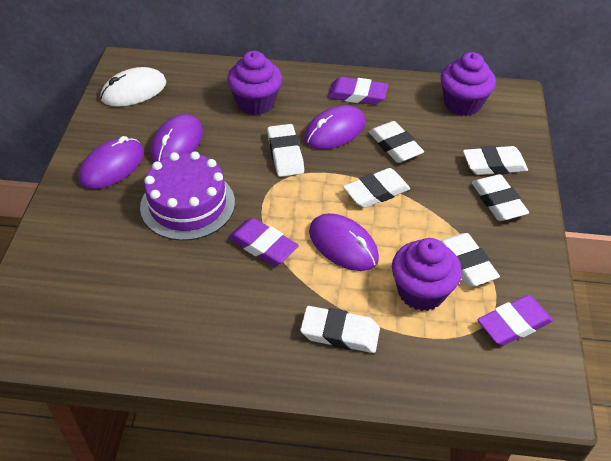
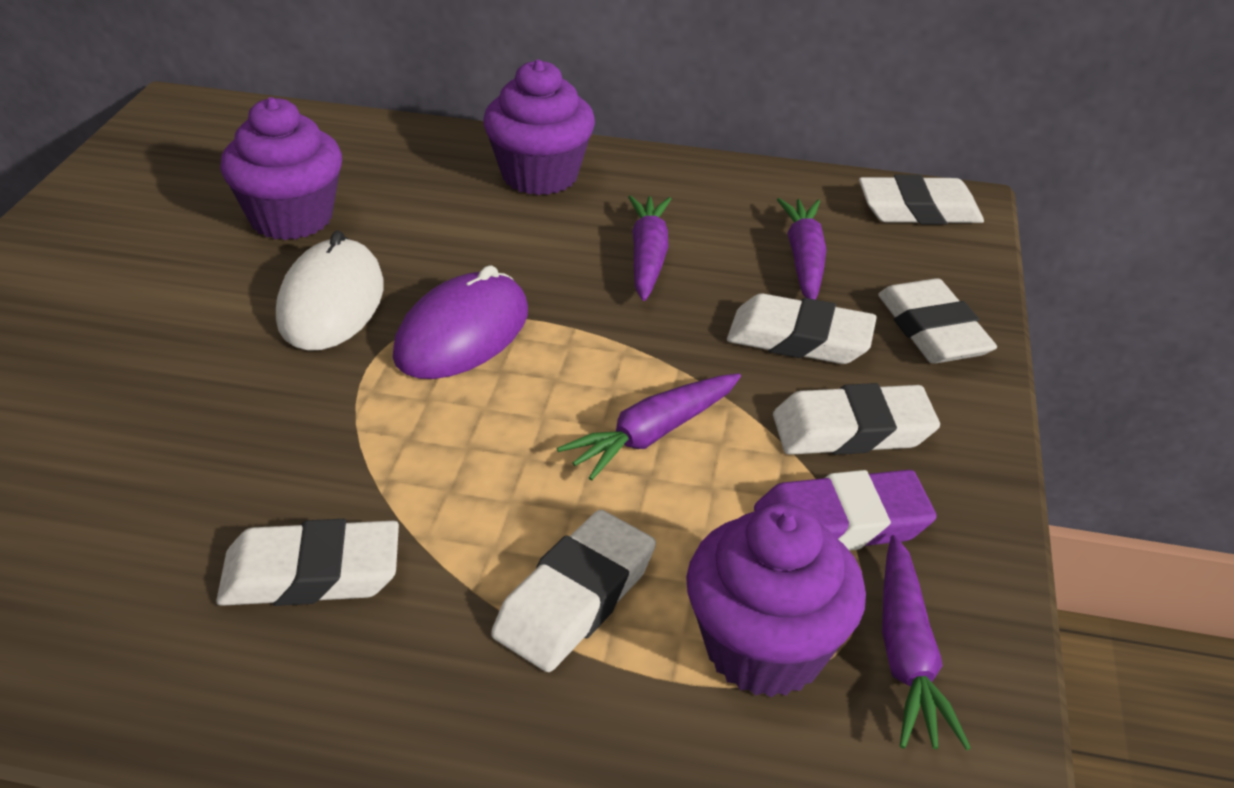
purple cake: [140,151,235,241] = 1 -> none = 0
purple carrot: none = 0 -> [557,373,741,481] [628,195,671,301] [777,198,827,300] [882,535,971,750] = 4
purple eraser: [228,218,299,266] [328,77,388,105] [477,295,553,346] = 3 -> [754,470,937,551] = 1
purple mouse: [79,136,144,189] [150,114,203,162] [304,105,366,149] [309,213,379,271] = 4 -> [393,265,528,379] = 1
white eraser: [267,124,304,177] [300,306,380,353] [343,168,410,208] [369,121,424,163] [439,233,500,286] [463,146,528,175] [472,174,529,221] = 7 -> [216,519,399,606] [491,510,656,672] [727,294,877,364] [773,383,940,455] [859,175,984,225] [878,278,997,363] = 6

